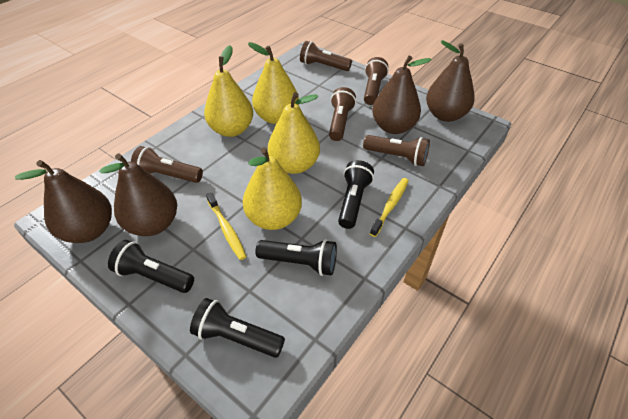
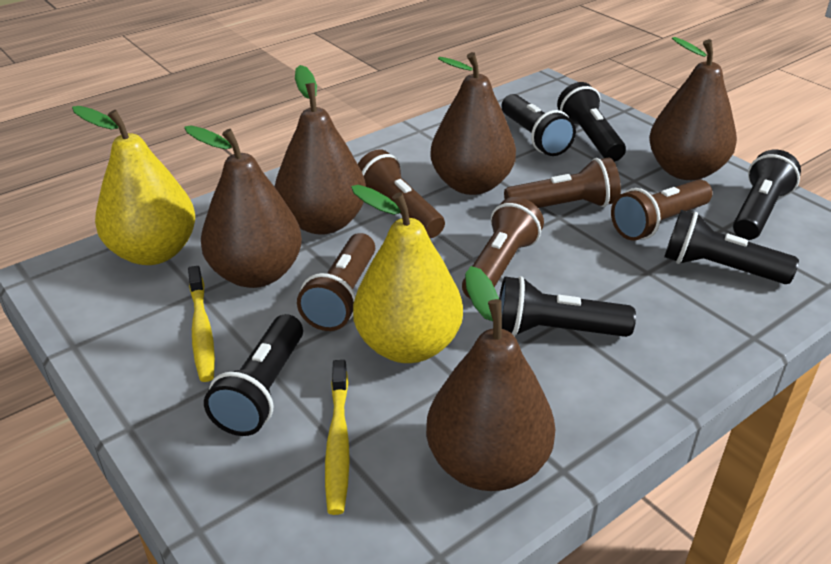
black flashlight: [108,240,194,293] [190,298,285,358] [255,239,337,276] [338,160,374,229] = 4 -> [204,314,303,436] [499,276,636,337] [501,94,576,156] [557,82,626,162] [664,210,799,284] [733,150,801,240] = 6
brown pear: [15,160,112,243] [99,154,177,236] [372,56,432,134] [426,40,475,122] = 4 -> [184,125,302,288] [275,65,366,235] [426,266,555,491] [430,52,516,195] [649,37,737,180] = 5
yellow pear: [204,45,253,137] [243,147,302,230] [248,42,299,124] [268,92,320,174] = 4 -> [72,106,195,265] [351,185,463,363] = 2

